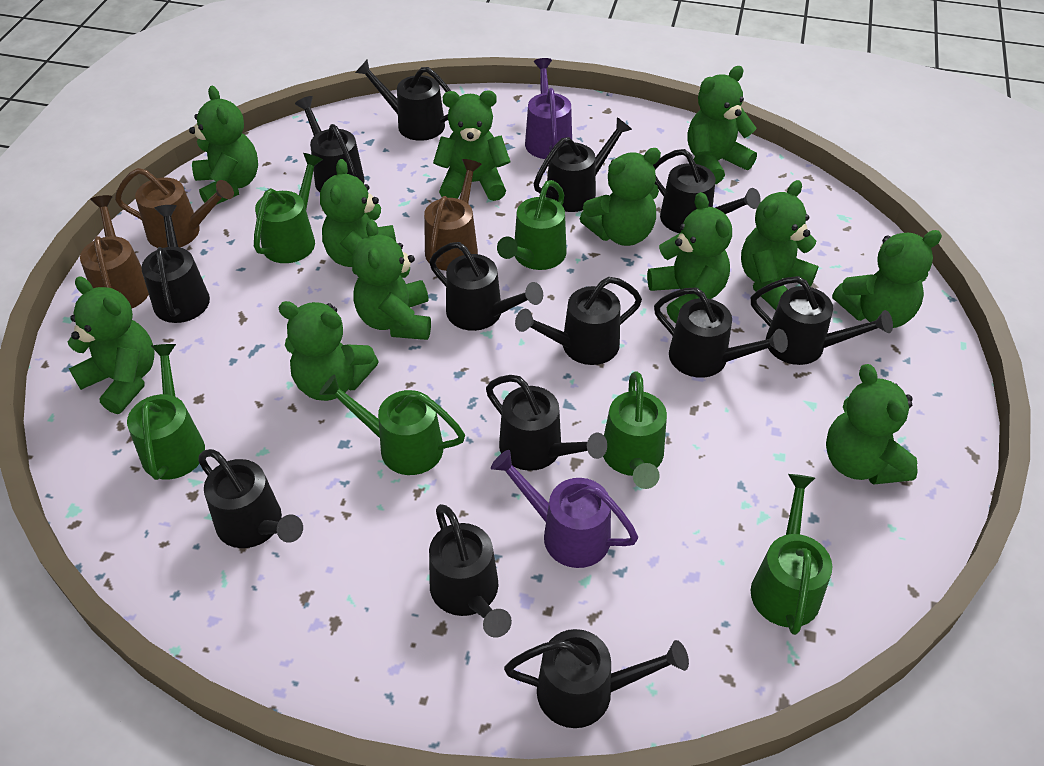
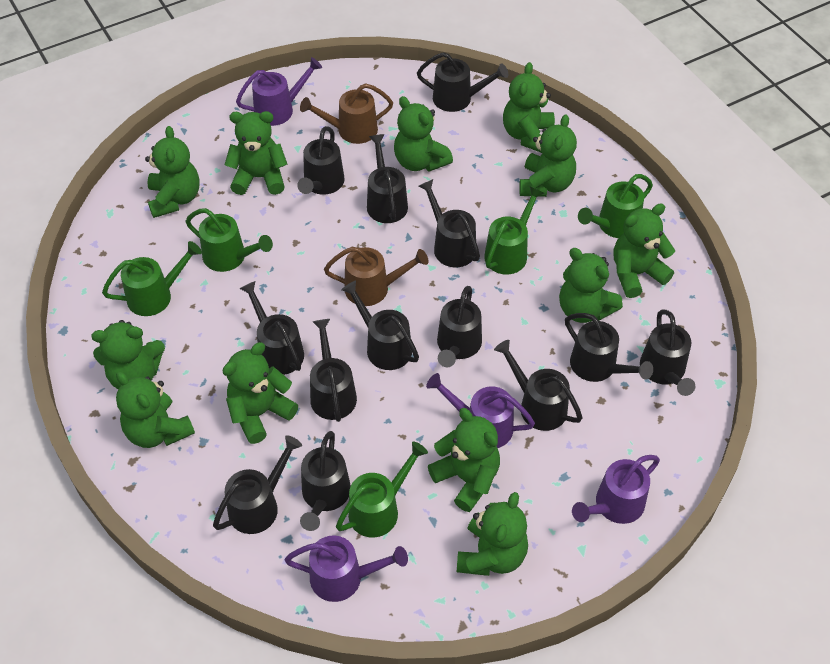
brown watering can: [80,195,149,308] [115,168,234,248] [424,159,482,271] = 3 -> [300,83,393,144] [324,247,429,306] = 2
green watering can: [127,344,205,480] [254,153,323,263] [319,375,465,475] [497,180,567,270] [603,372,667,489] [750,474,833,635] = 6 -> [102,241,202,316] [186,208,273,272] [336,441,428,537] [484,186,544,274] [578,174,653,238] = 5
purple watering can: [491,450,638,568] [525,58,572,159] = 2 -> [236,57,322,126] [285,535,408,602] [426,373,535,448] [572,455,660,524] = 4

